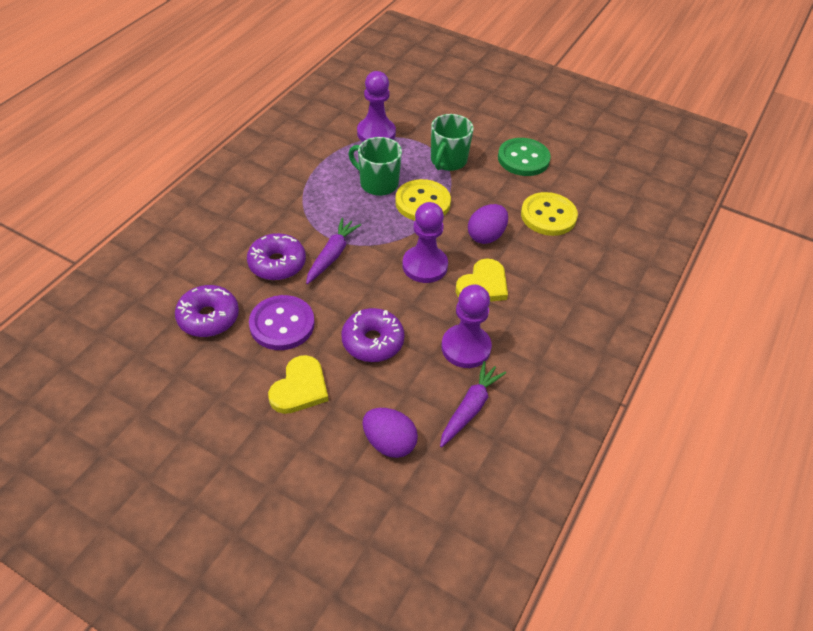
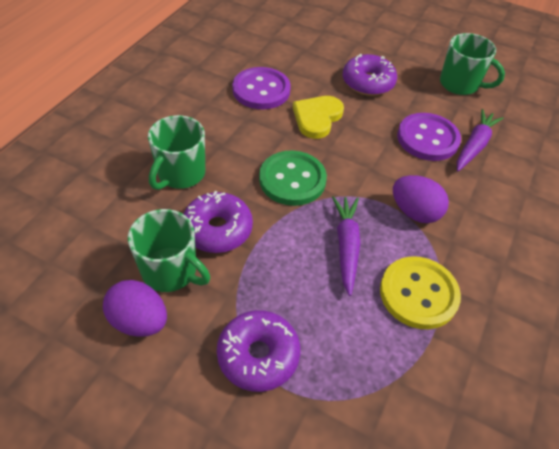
green mug: [348,137,402,196] [431,114,474,171] = 2 -> [128,209,210,292] [148,115,205,190] [440,33,505,95] = 3
purple button: [249,295,315,350] = 1 -> [232,67,291,109] [397,113,461,161] = 2
purple pawn: [357,71,396,142] [402,202,448,283] [441,285,492,368] = 3 -> none = 0
yellow button: [395,179,451,221] [521,192,578,236] = 2 -> [380,256,461,329] = 1
yellow heart: [268,355,328,414] [456,259,508,302] = 2 -> [293,96,344,139] = 1

